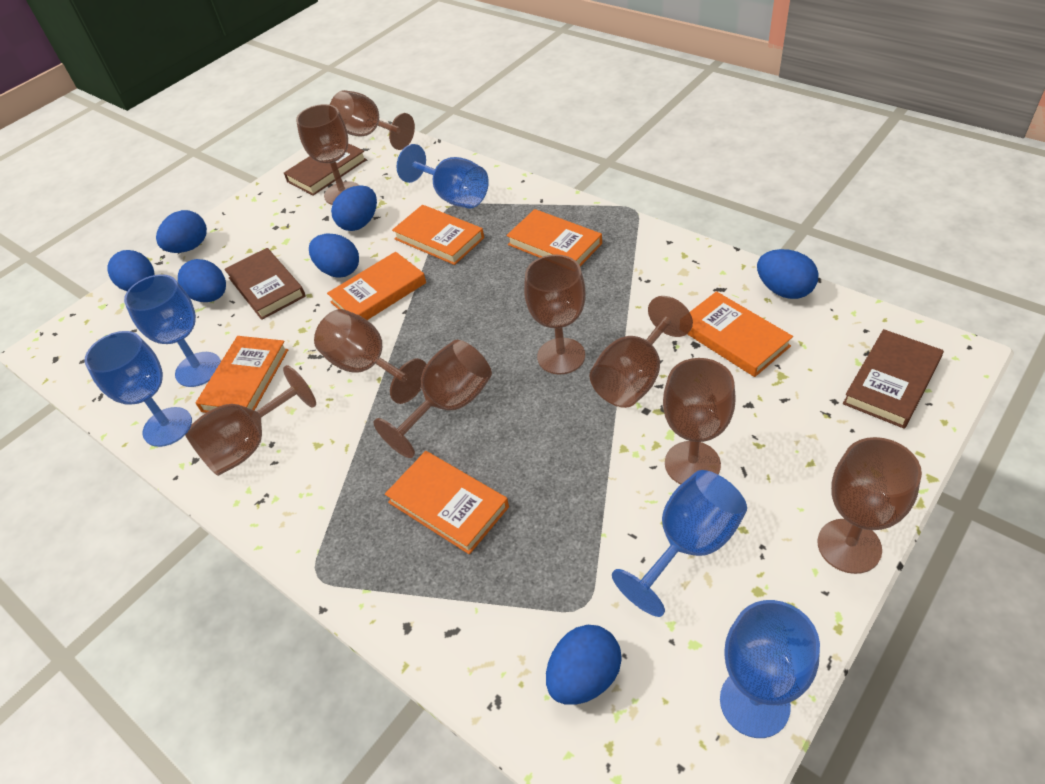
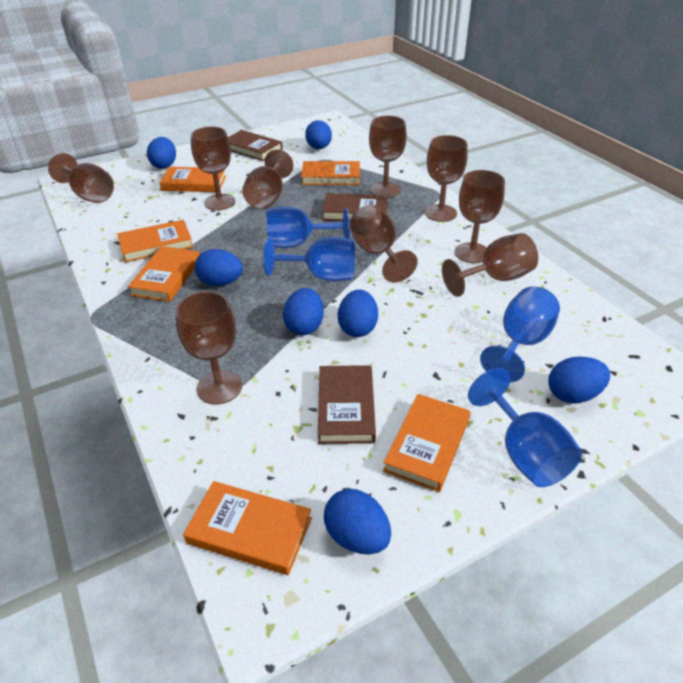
blue goblet: [84,331,192,447] [124,274,221,387] [397,144,489,209] [612,470,747,617] [720,600,820,738] = 5 -> [263,237,355,281] [266,207,350,248] [468,368,582,487] [480,286,560,382] = 4

